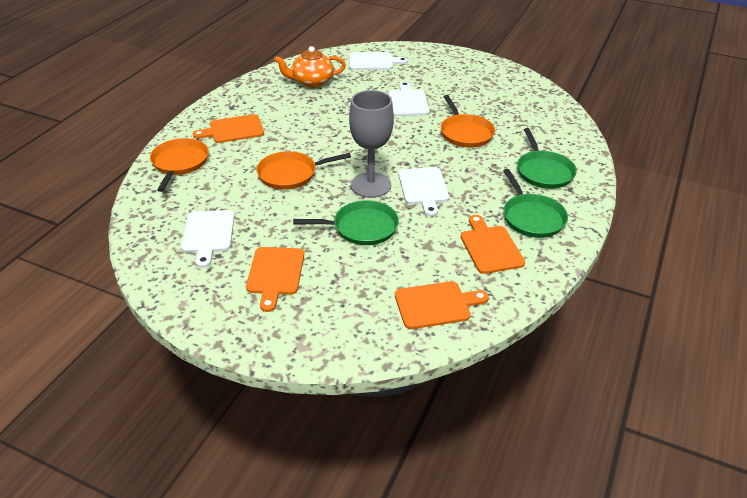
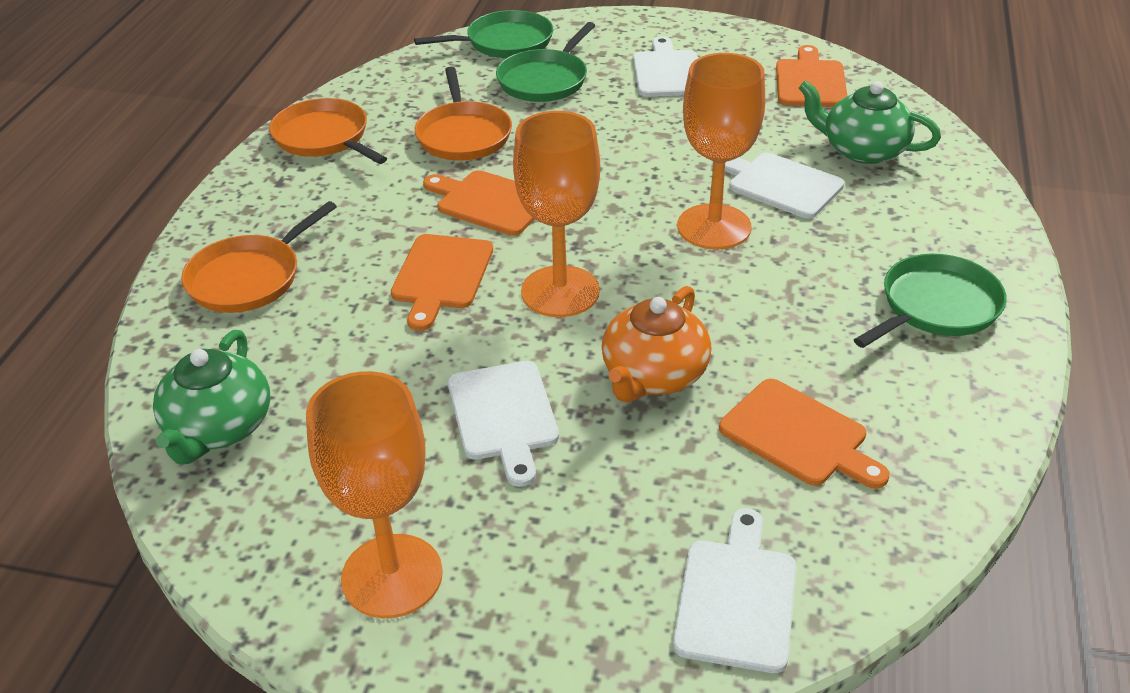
green teapot: none = 0 -> [153,330,270,464] [799,80,941,164] = 2
grey goblet: [349,90,394,198] = 1 -> none = 0
orange goblet: none = 0 -> [306,371,443,618] [513,111,600,317] [677,53,765,249] = 3

